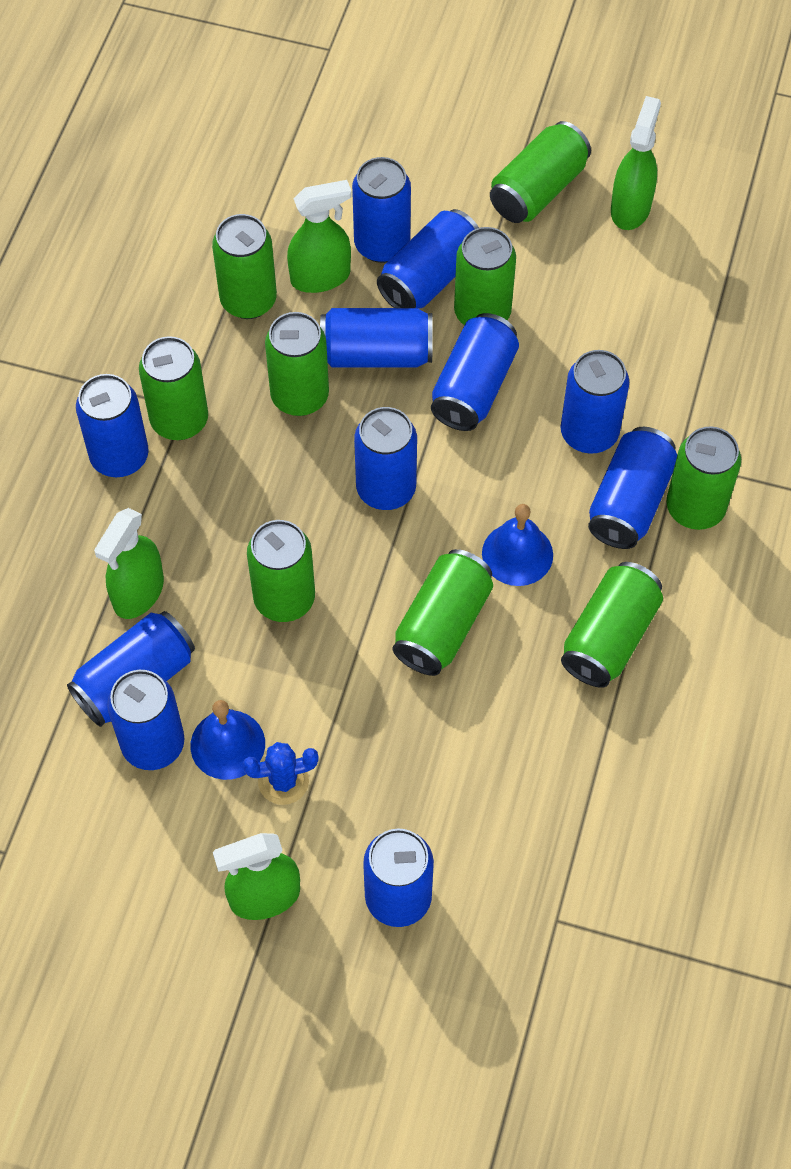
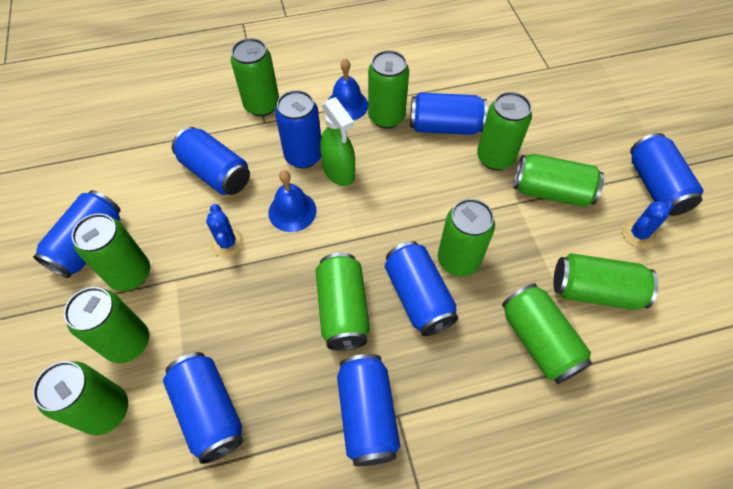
blue cactus: [242,742,319,805] = 1 -> [206,204,244,257] [622,201,673,248] = 2
blue can: [67,611,195,727] [76,374,149,477] [107,670,185,770] [320,308,433,367] [352,157,411,263] [354,407,417,510] [363,829,434,927] [377,209,479,309] [431,313,519,431] [560,350,629,454] [588,427,677,549] = 11 -> [33,190,121,278] [163,352,244,464] [172,127,250,195] [275,90,321,169] [337,354,401,466] [385,241,458,336] [410,93,488,135] [630,133,704,216] = 8
green can: [139,336,208,440] [212,214,277,319] [247,520,315,622] [265,312,329,416] [392,549,493,676] [454,227,516,325] [490,121,591,223] [561,562,663,688] [666,426,741,530] = 9 -> [33,361,128,435] [64,287,149,363] [71,213,150,291] [231,38,279,116] [316,253,370,351] [368,50,409,129] [438,199,495,276] [477,92,532,170] [502,283,592,384] [513,154,604,207] [553,253,658,310] = 11
green spray bottle: [94,508,164,619] [213,833,300,920] [287,180,352,293] [611,96,661,230] = 4 -> [320,97,355,186] = 1

